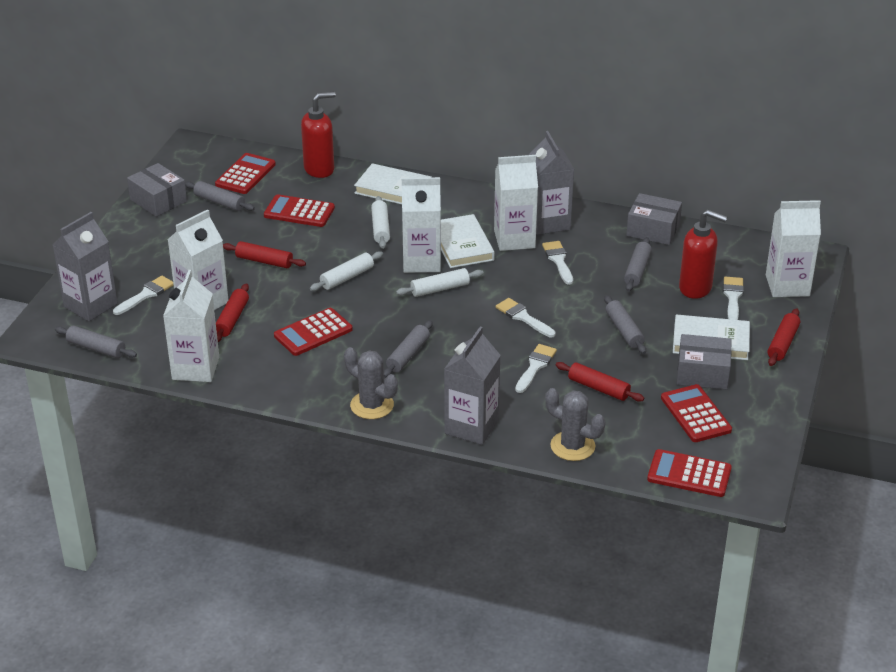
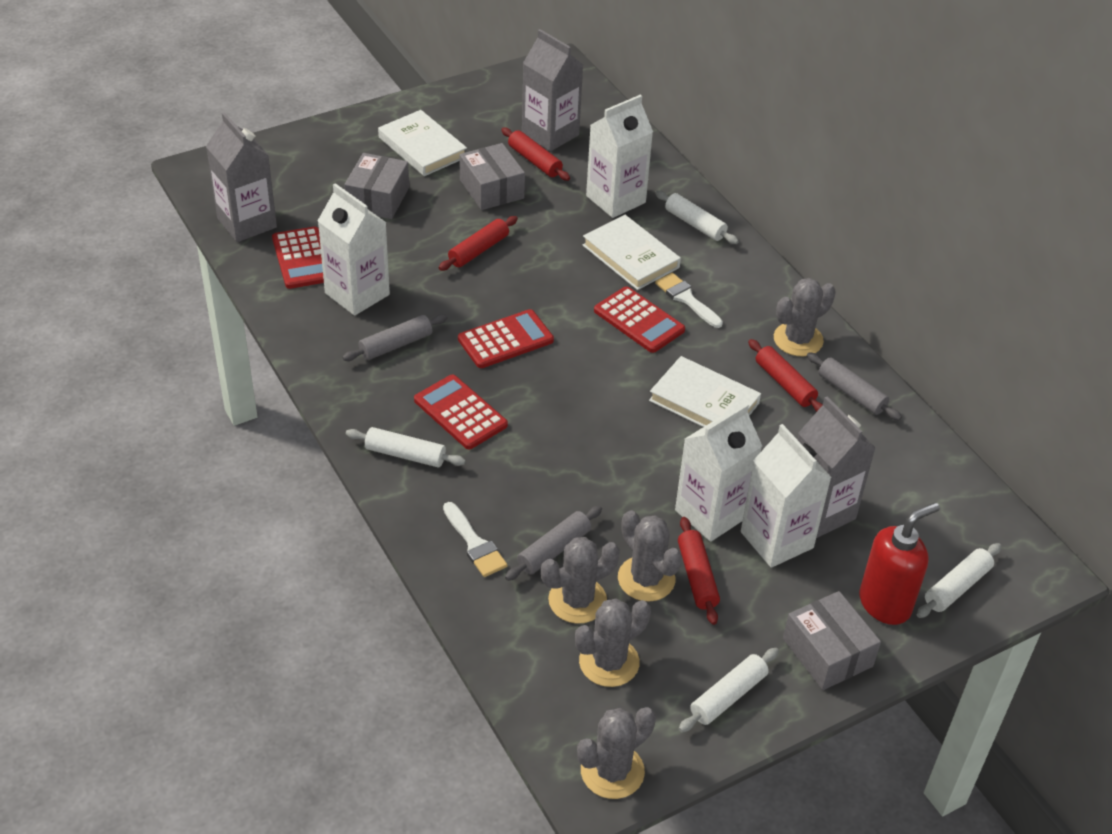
grey cactus: [344,347,398,419] [545,388,605,461] = 2 -> [541,537,620,624] [575,598,651,687] [577,707,656,799] [618,510,682,602] [774,278,836,356] = 5
grey rolling pin: [55,325,137,358] [185,181,255,211] [384,320,433,378] [604,295,646,354] [624,237,652,291] = 5 -> [342,314,448,361] [505,506,602,581] [807,352,902,421] = 3
red calculator: [215,153,276,194] [264,194,335,227] [274,308,353,356] [647,449,732,497] [661,384,732,442] = 5 -> [272,227,324,289] [414,375,508,449] [458,309,554,368] [594,286,685,353] = 4
red soap dispenser: [301,92,336,178] [679,210,728,299] = 2 -> [859,502,940,625] = 1
white brush: [113,276,173,315] [496,298,555,337] [515,344,557,393] [542,241,573,285] [723,277,744,320] = 5 -> [443,502,508,577] [655,273,723,328] = 2
white carton: [163,270,219,382] [167,209,228,310] [402,177,441,273] [494,155,538,251] [766,200,821,297] = 5 -> [318,183,390,316] [586,95,653,218] [675,403,762,542] [741,424,832,568] = 4
white rolling pin: [310,251,383,291] [371,196,390,249] [396,268,483,297] = 3 -> [346,427,466,467] [655,190,739,244] [679,648,779,732] [917,543,1001,618] = 4

